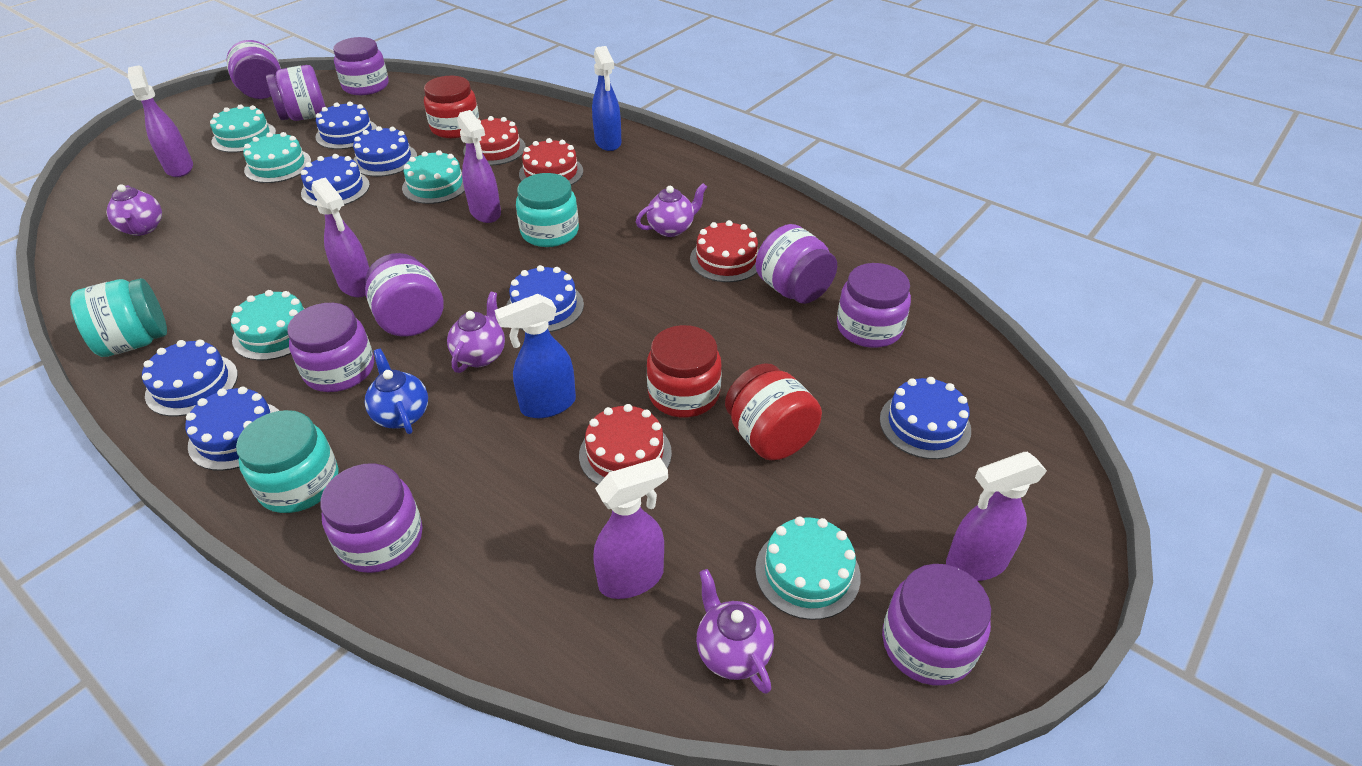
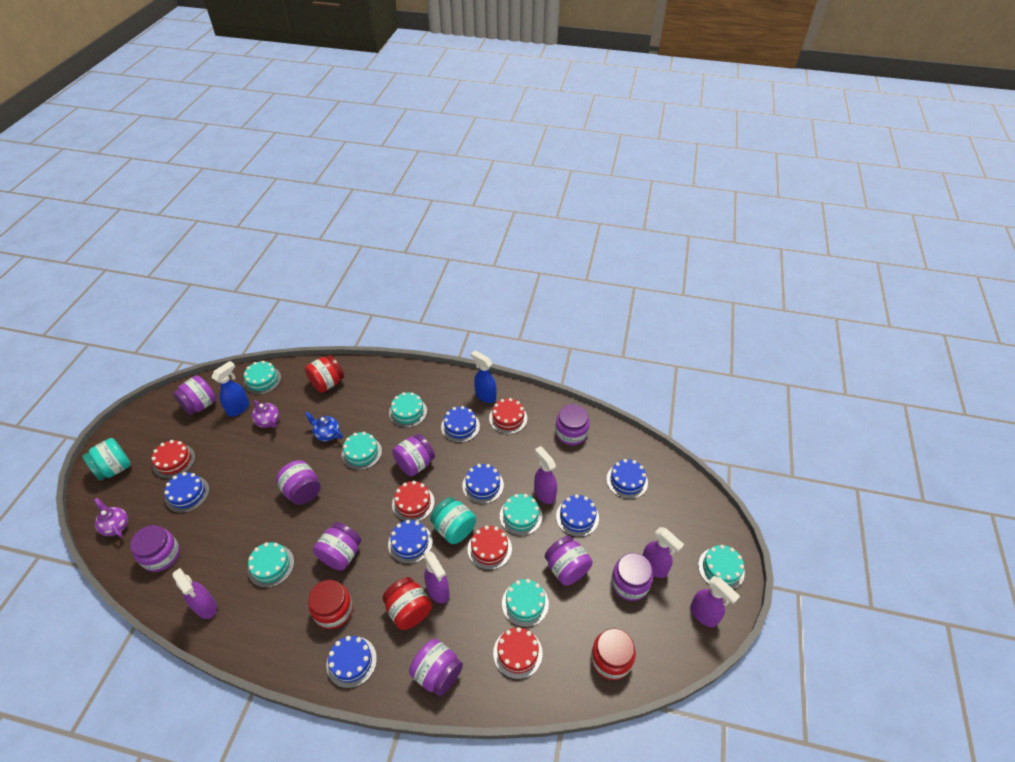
purple teapot: [106,184,162,236] [447,292,505,373] [636,183,707,237] [696,569,774,694] = 4 -> [94,498,128,538] [252,400,279,428] = 2
red cake: [463,116,526,165] [519,138,583,185] [579,404,672,485] [690,220,759,282] = 4 -> [151,440,195,479] [392,481,435,521] [468,526,512,570] [489,398,527,434] [493,627,543,679] = 5
red jar: [424,76,480,138] [647,325,722,417] [725,363,822,460] = 3 -> [305,355,344,393] [308,580,353,629] [382,577,432,630] [591,628,636,680] = 4
turquoise cake: [210,104,276,153] [231,290,304,361] [243,132,311,183] [402,150,465,204] [755,516,861,620] = 5 -> [244,361,281,395] [248,542,294,588] [342,432,382,470] [389,392,427,428] [500,494,542,536] [502,579,549,627] [698,545,745,589] = 7
turquoise jar: [70,278,167,357] [236,410,338,513] [516,173,579,247] = 3 -> [82,438,131,481] [430,497,476,544] = 2

